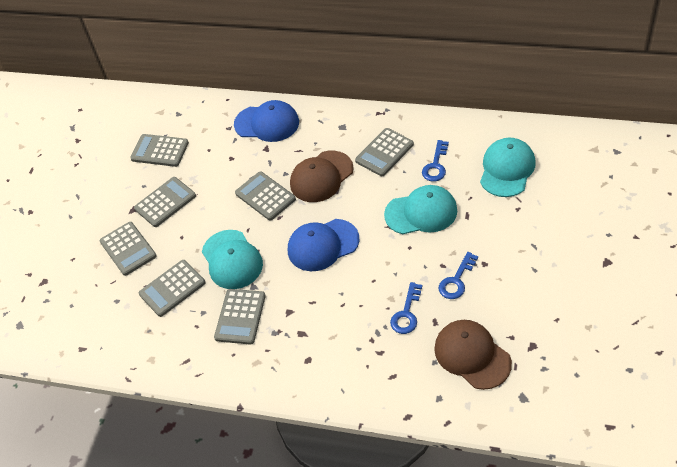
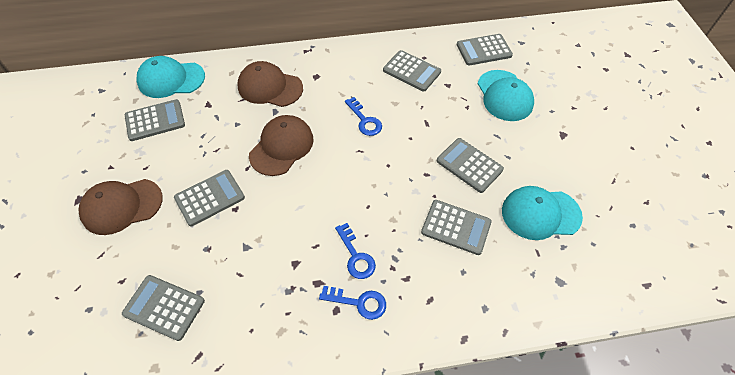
blue cap: [234,100,299,142] [288,219,359,271] = 2 -> none = 0
brown cap: [290,151,354,202] [434,320,512,390] = 2 -> [79,179,163,235] [237,61,303,107] [249,115,314,176] = 3

